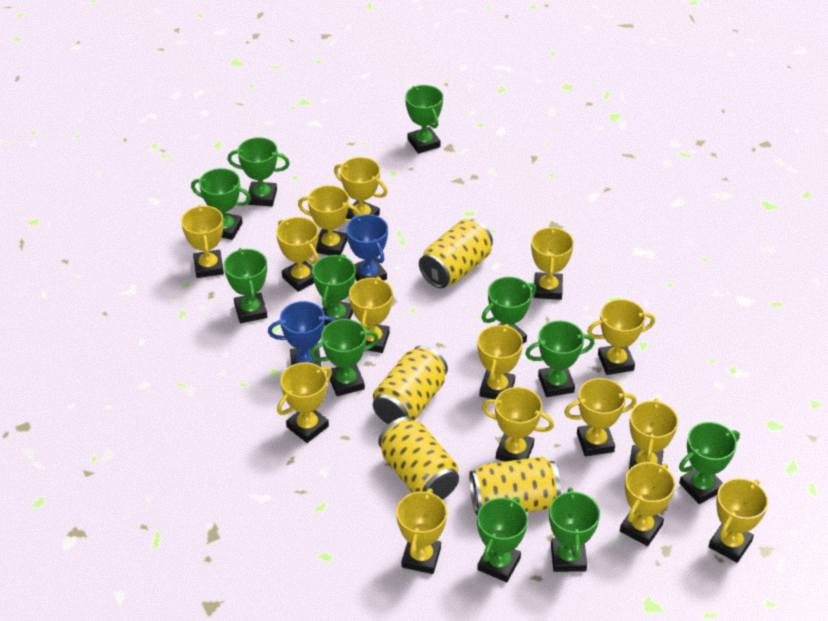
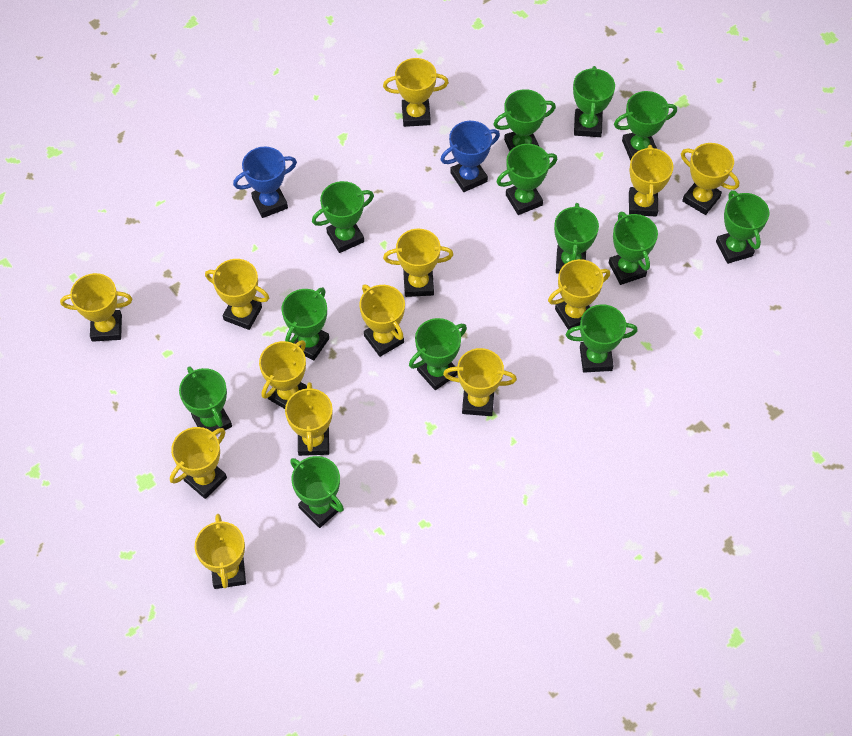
green trophy: [191,168,251,240] [224,248,267,323] [228,137,290,206] [310,319,379,396] [312,254,356,326] [405,85,443,154] [477,497,528,582] [482,277,536,343] [525,321,595,397] [549,488,600,572] [679,422,740,504] = 11 -> [179,366,232,434] [282,287,329,360] [290,456,344,528] [312,181,374,253] [409,318,467,390] [493,89,556,151] [497,144,557,215] [554,203,599,274] [565,304,638,373] [573,66,615,137] [609,212,658,285] [614,91,677,161] [716,190,769,264] = 13
yellow can: [373,345,448,424] [378,416,459,500] [419,219,493,288] [469,456,561,515] = 4 -> none = 0
yellow trophy: [181,205,224,278] [276,217,319,292] [277,362,332,443] [298,185,360,256] [334,157,388,219] [349,277,393,353] [396,488,447,574] [477,324,523,399] [482,387,554,462] [531,226,574,300] [564,378,637,456] [587,299,655,375] [620,462,675,546] [629,399,678,469] [708,478,768,563] = 15 -> [60,273,132,342] [170,427,227,499] [195,514,246,589] [205,259,269,330] [259,340,307,409] [285,382,333,456] [359,284,405,357] [383,58,449,127] [383,229,454,297] [443,348,517,416] [548,259,610,330] [629,145,674,216] [681,143,739,215] = 13

